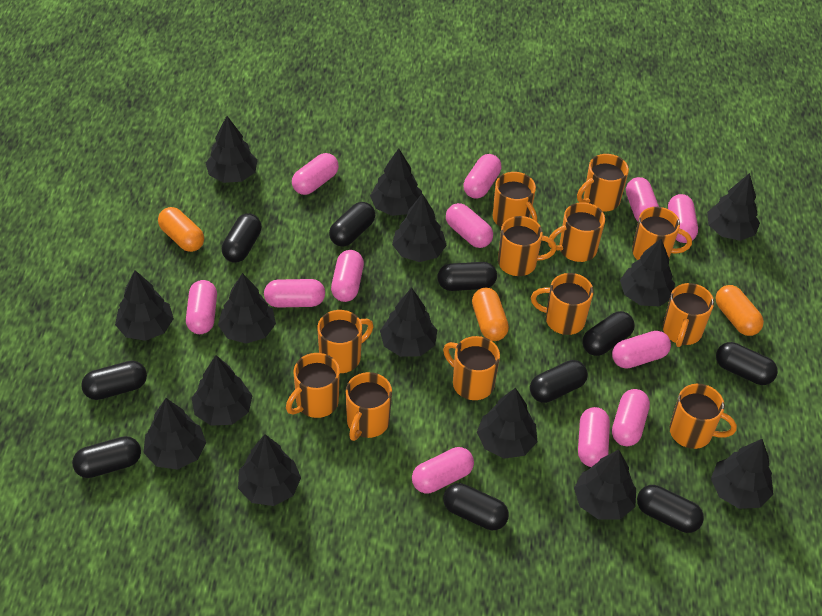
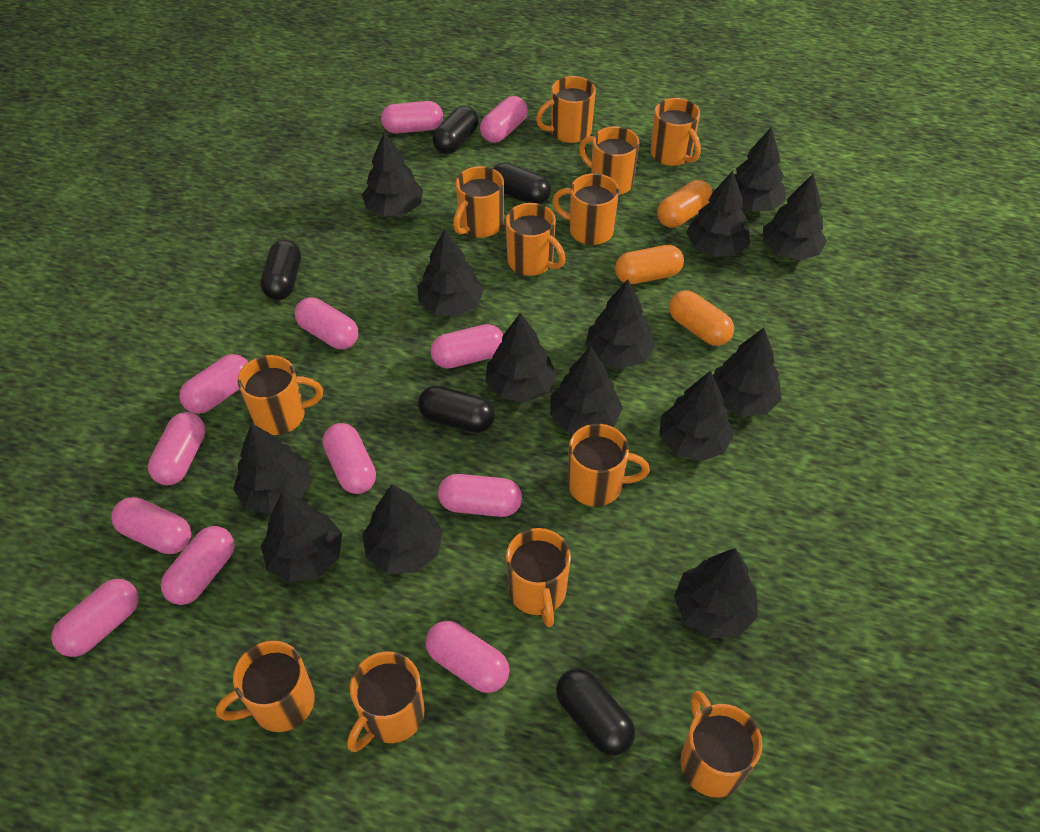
black capsule: [72,436,141,478] [81,361,147,400] [222,213,262,263] [329,202,375,247] [437,262,497,291] [443,483,509,530] [530,360,588,403] [583,311,635,356] [637,485,704,533] [716,342,778,385] = 10 -> [260,240,301,300] [418,386,495,433] [432,106,479,154] [493,162,551,204] [556,668,635,756] = 5

